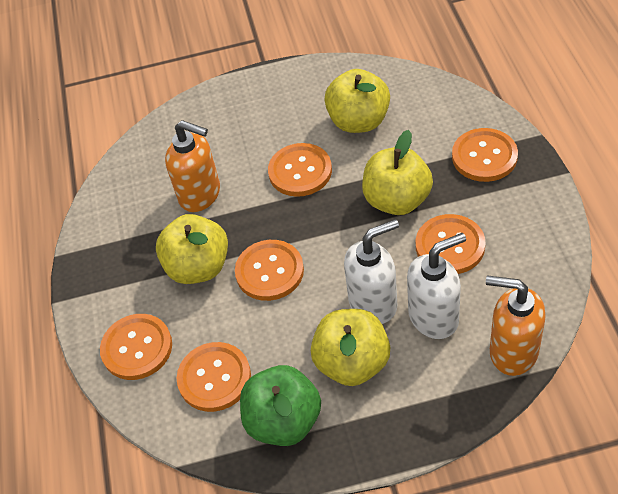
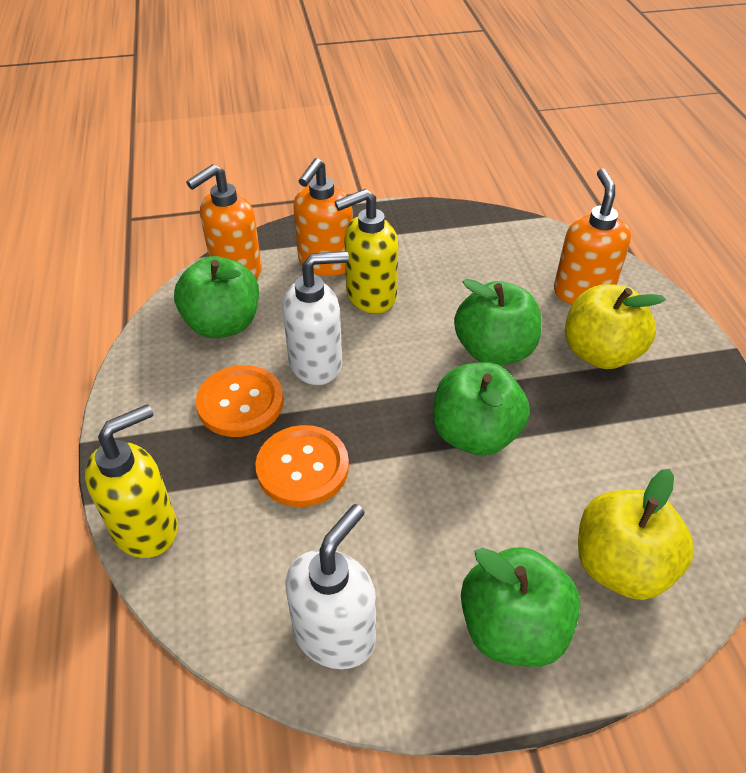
green apple: [240,365,321,446] = 1 -> [174,256,259,338] [433,362,530,456] [454,279,541,365] [461,547,581,667] = 4
orange button: [100,314,172,380] [177,342,251,412] [235,240,304,301] [268,143,332,197] [416,214,486,274] [452,128,518,182] = 6 -> [196,365,284,437] [255,425,349,507] = 2
orange soap dispenser: [165,120,220,212] [486,276,546,376] = 2 -> [186,164,262,279] [293,158,353,276] [554,168,631,305] = 3
yellow apple: [156,214,228,284] [311,309,390,386] [324,69,390,133] [362,130,433,215] = 4 -> [565,284,666,369] [578,469,694,600] = 2
yellow soap dispenser: none = 0 -> [85,404,178,558] [335,189,398,313] = 2

